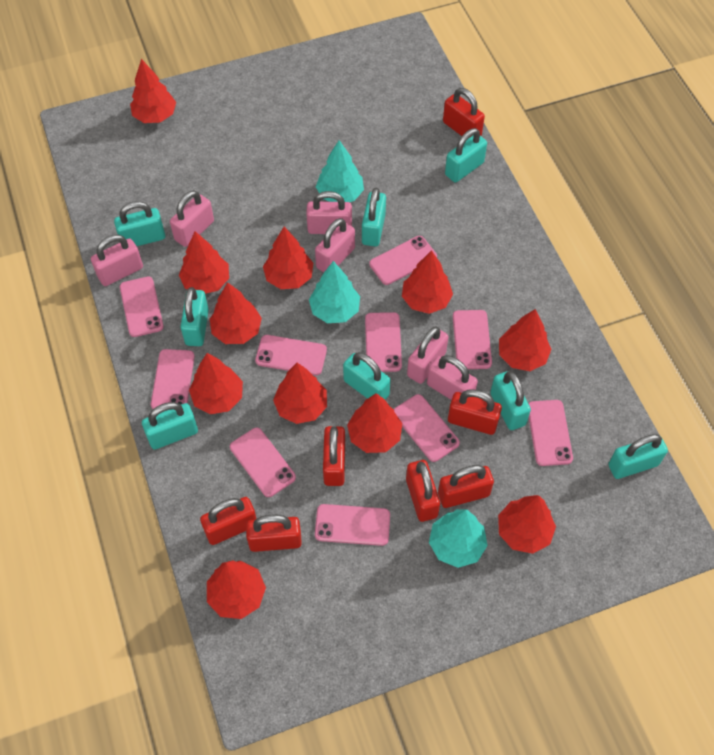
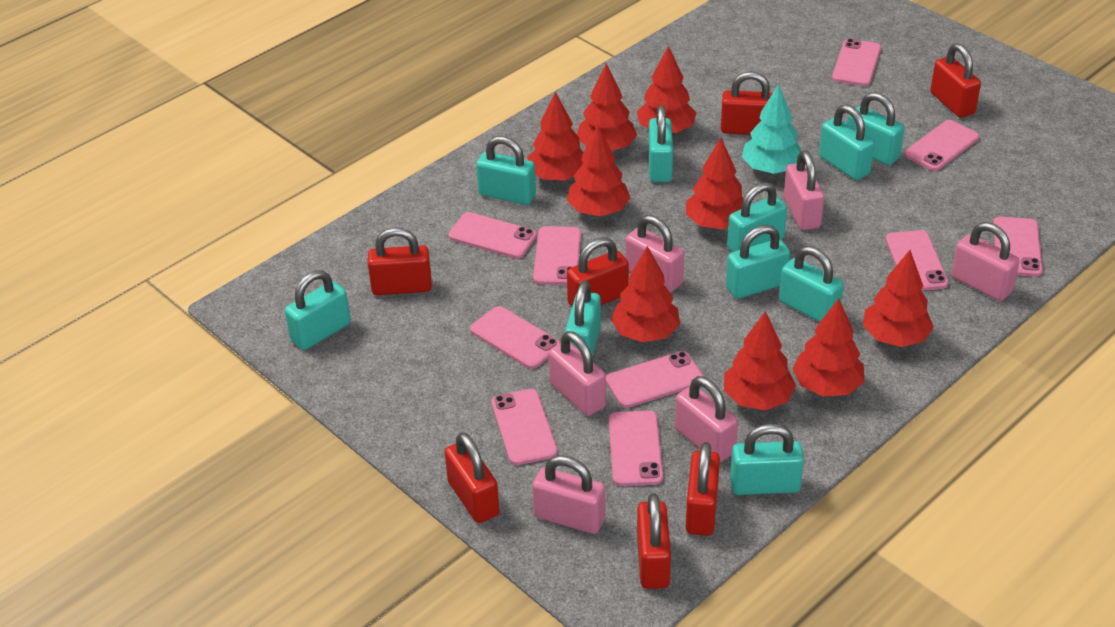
red tree: [130,59,176,123] [179,231,229,294] [189,353,243,414] [207,560,266,619] [210,282,262,344] [263,227,313,289] [273,363,327,424] [347,393,402,453] [402,250,453,314] [498,495,556,554] [499,309,551,371] = 11 -> [527,92,583,181] [567,126,630,216] [577,64,637,151] [611,246,680,342] [637,46,696,133] [686,138,743,229] [724,311,796,410] [792,298,865,397] [863,250,934,347] = 9
turquoise padlock: [114,201,165,246] [142,402,198,450] [181,287,209,346] [343,352,391,400] [362,188,386,247] [445,128,487,182] [490,371,531,430] [608,434,668,479] = 8 -> [285,270,351,350] [476,136,536,205] [565,281,601,356] [648,105,673,182] [726,225,790,299] [727,182,787,252] [730,424,804,495] [779,246,844,322] [819,104,875,180] [847,92,905,165] = 10
turquoise tree: [309,261,360,323] [316,140,364,202] [429,509,488,568] = 3 -> [742,84,801,174] = 1

